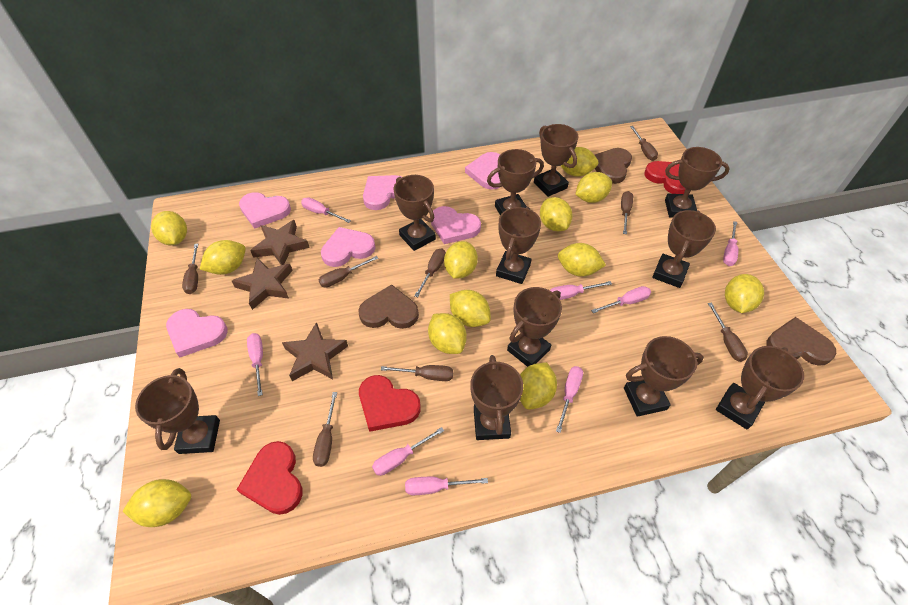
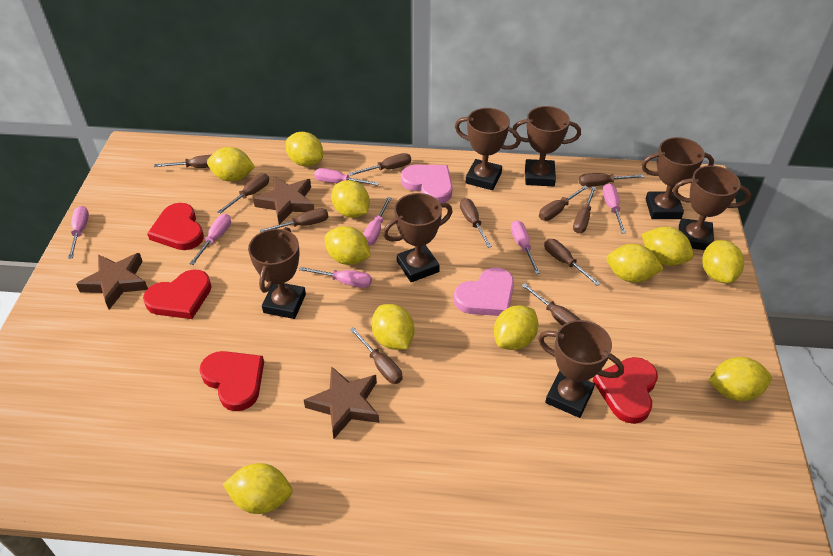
brown heart: [358,284,419,329] [595,148,632,184] [766,317,836,366] = 3 -> none = 0
brown screwdriver: [182,244,198,294] [313,392,337,467] [319,256,378,288] [381,365,453,381] [414,248,446,297] [621,191,633,234] [630,126,658,161] [708,302,748,362] = 8 -> [154,155,211,168] [217,173,269,214] [260,208,328,232] [349,153,411,176] [350,327,403,384] [460,198,492,248] [521,283,580,326] [539,185,588,221] [544,239,601,286] [573,186,596,234] [579,173,644,187] = 11
brown trophy: [135,368,220,454] [394,175,436,251] [470,355,523,440] [487,149,544,215] [496,207,541,284] [507,287,562,367] [534,124,578,197] [624,336,704,417] [652,210,716,288] [665,147,730,218] [716,346,804,430] = 11 -> [248,227,306,319] [383,193,453,282] [455,108,521,190] [513,106,581,186] [538,320,624,418] [641,137,714,219] [673,165,751,250] = 7
pink heart: [166,309,228,357] [239,192,291,229] [321,227,375,267] [363,175,401,210] [431,206,481,244] [465,152,501,190] = 6 -> [401,165,453,203] [454,267,514,316] = 2
pink screwdriver: [247,333,263,396] [301,197,351,223] [372,427,444,476] [405,477,488,495] [550,281,612,300] [556,366,583,433] [591,286,651,313] [723,221,738,266] = 8 -> [68,206,89,259] [189,214,231,265] [299,267,372,288] [314,168,379,186] [363,197,391,246] [511,220,540,274] [603,183,626,233] = 7
red heart: [237,441,303,515] [359,375,421,432] [644,161,686,194] = 3 -> [143,270,212,319] [147,203,204,250] [200,351,264,411] [593,357,658,424] = 4
yellow lemon: [122,479,191,527] [151,211,187,245] [200,240,245,275] [428,313,467,354] [444,241,478,279] [450,290,491,327] [520,362,557,410] [540,197,573,231] [558,243,606,277] [561,147,599,176] [575,172,612,203] [725,274,764,313] = 12 -> [207,147,255,182] [223,463,292,514] [286,132,323,167] [324,226,371,265] [331,180,370,218] [371,304,414,350] [494,305,539,350] [607,244,664,283] [641,227,694,266] [702,240,744,283] [708,357,772,401] = 11

